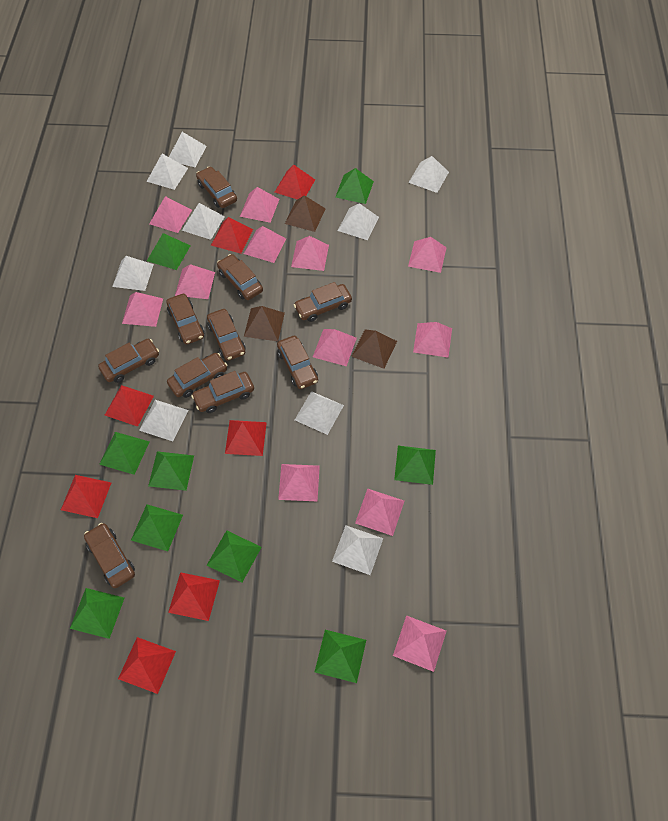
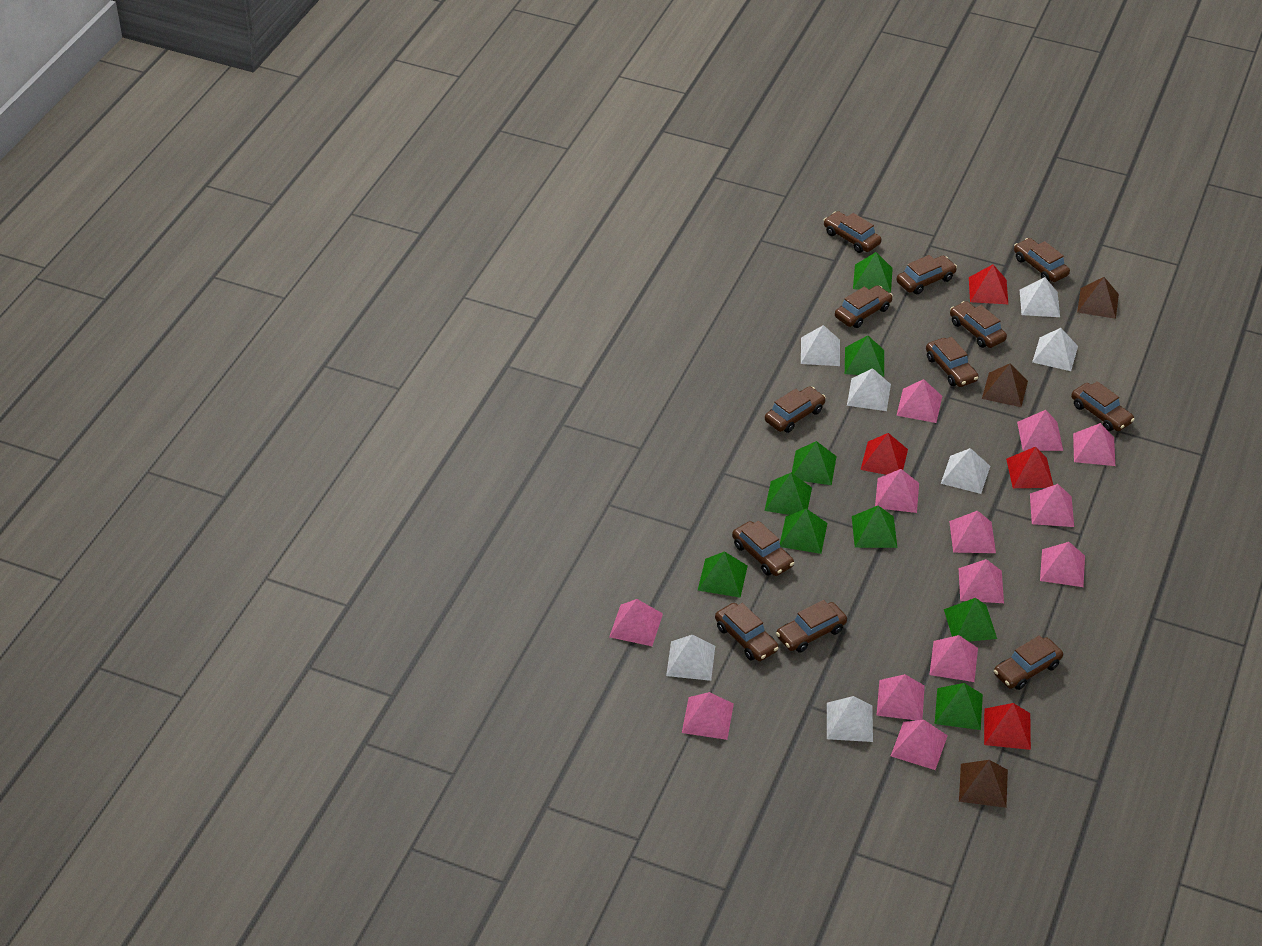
brown car: [84,523,135,588] [98,339,159,383] [166,294,204,344] [167,353,227,398] [191,371,254,413] [196,166,237,208] [207,309,246,361] [217,254,263,300] [277,336,318,389] [294,282,352,322] = 10 -> [715,603,779,661] [732,521,794,576] [765,386,826,433] [776,600,847,653] [824,211,881,253] [835,285,893,328] [896,255,957,294] [926,337,979,387] [950,301,1007,348] [994,635,1063,690] [1014,238,1070,282] [1071,381,1135,431] = 12
pink pyramid: [122,292,163,327] [149,196,192,233] [175,264,215,299] [240,187,279,223] [244,226,286,263] [278,464,320,502] [291,236,329,271] [313,329,357,366] [355,488,404,536] [393,615,446,672] [408,237,447,273] [413,322,452,358] = 12 -> [609,599,663,646] [682,692,734,740] [875,469,919,513] [876,674,925,720] [891,720,948,770] [896,379,942,423] [929,635,978,682] [949,511,996,553] [959,559,1004,603] [1017,410,1063,451] [1030,484,1074,527] [1040,542,1085,587] [1073,423,1115,466] = 13
red pyramid: [61,475,111,518] [105,385,154,427] [118,637,176,694] [168,572,220,621] [211,217,253,254] [225,420,267,456] [275,165,315,200] = 7 -> [861,433,908,475] [969,265,1008,304] [984,703,1031,750] [1006,447,1053,488] = 4
white pyramid: [112,256,154,291] [139,400,188,441] [147,154,188,190] [169,132,207,167] [182,203,225,240] [295,391,344,435] [332,525,383,575] [338,203,379,240] [408,156,449,193] = 9 -> [666,635,715,681] [801,325,840,366] [827,696,873,742] [847,368,891,411] [941,448,990,494] [1020,277,1060,317] [1032,328,1078,371] = 7

